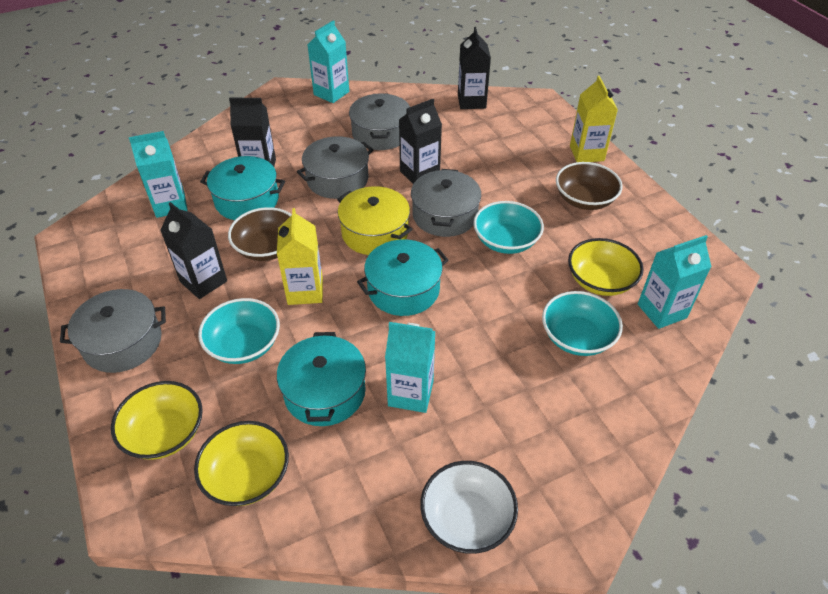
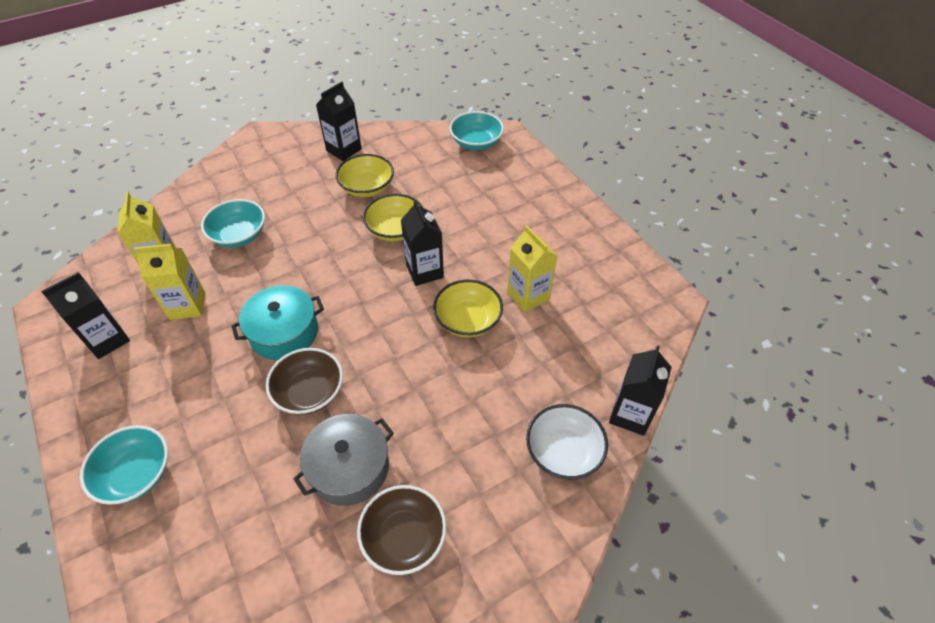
grey pot: [60,289,166,373] [297,136,373,199] [349,93,410,150] [411,169,481,237] = 4 -> [294,414,394,506] = 1
turquoise carton: [129,131,188,218] [308,20,349,103] [385,322,436,413] [638,235,711,329] = 4 -> none = 0
turquoise pot: [200,156,285,220] [277,332,366,426] [357,239,449,316] = 3 -> [231,285,324,360] = 1
yellow carton: [277,208,323,305] [570,76,618,162] = 2 -> [118,192,176,265] [134,244,205,320] [507,225,558,312] = 3
yellow pot: [337,186,412,255] = 1 -> none = 0

